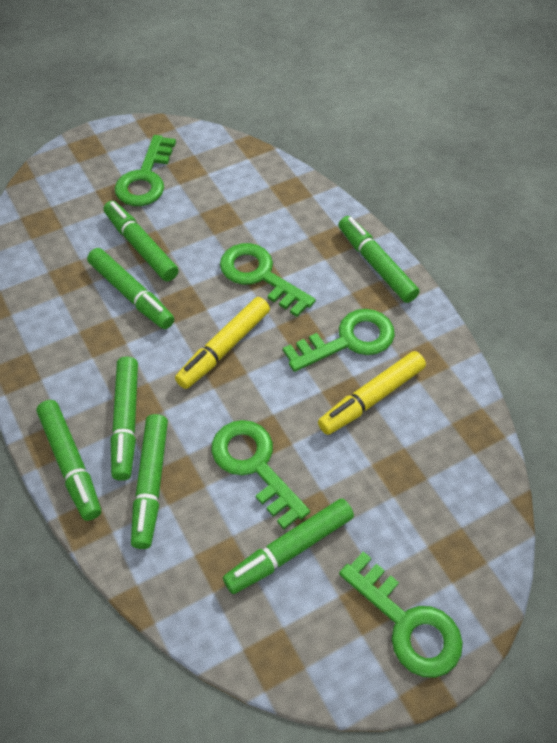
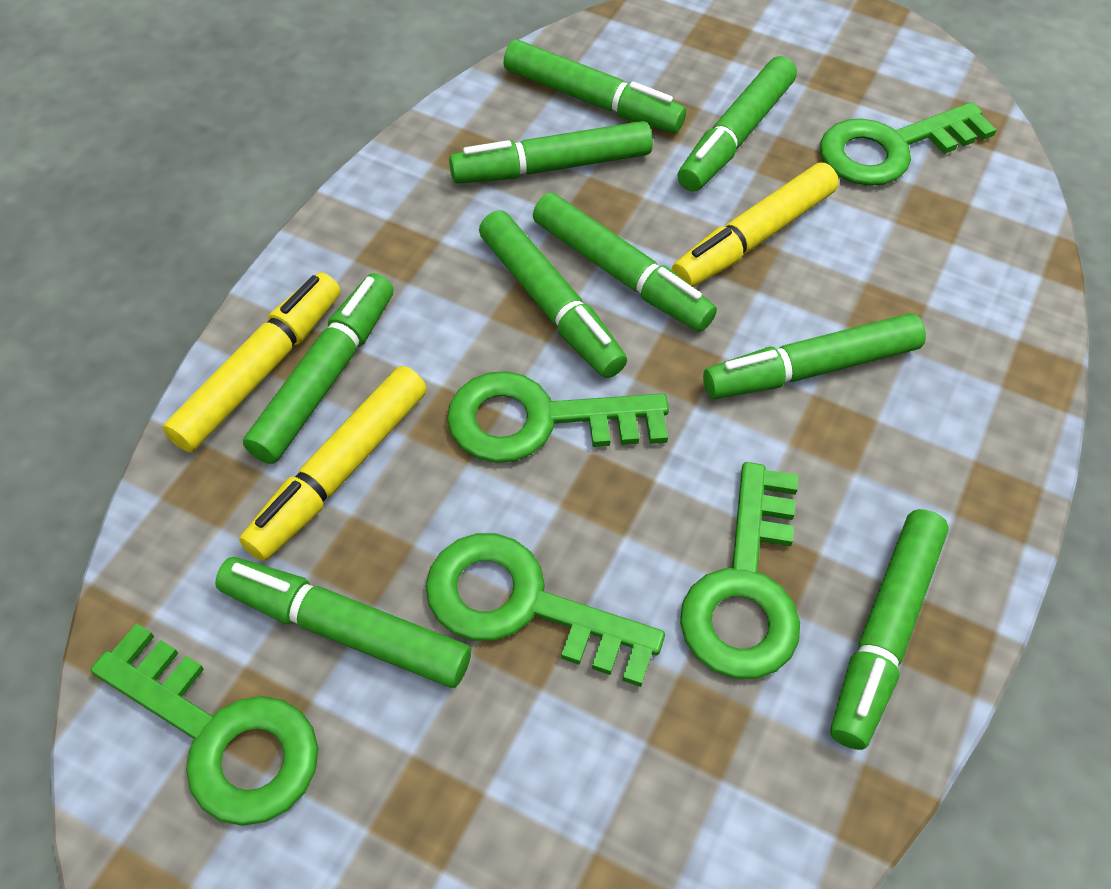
green marker: [36,400,101,521] [87,248,174,329] [104,201,178,281] [111,357,138,481] [131,414,168,549] [223,498,354,594] [338,216,419,303] = 7 -> [215,557,471,688] [243,273,394,464] [449,121,653,183] [479,210,627,378] [503,40,686,133] [533,193,717,332] [678,56,797,192] [703,313,926,399] [830,509,949,750] = 9
yellow marker: [175,297,270,389] [318,351,426,435] = 2 -> [163,272,340,452] [239,366,427,561] [671,163,839,287] = 3

